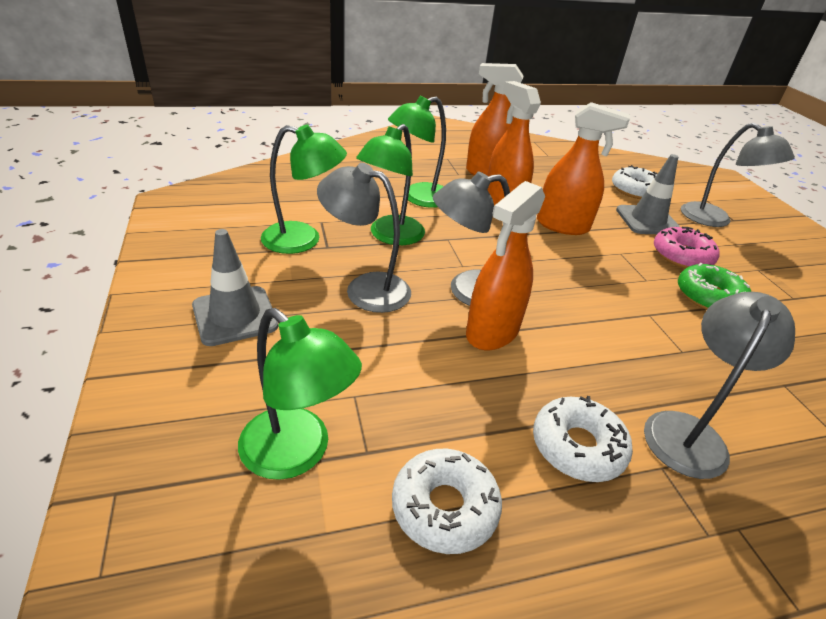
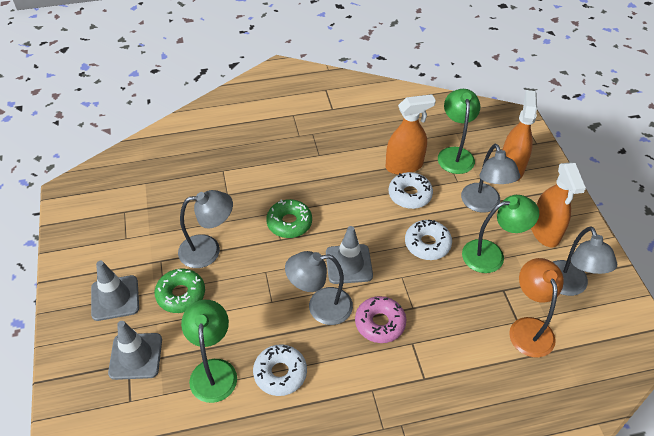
green donut: [678,263,751,310] = 1 -> [154,269,205,313] [266,199,312,238] = 2
green lamp: [238,308,362,480] [261,124,347,254] [356,124,425,245] [388,96,446,208] = 4 -> [181,300,237,403] [438,89,480,174] [462,195,539,273] = 3
grey traffic cone: [192,229,279,346] [616,154,680,234] = 2 -> [91,261,139,321] [108,321,162,380] [326,226,373,284] = 3
orange lamp: none = 0 -> [509,258,564,357] = 1
orange spray bottle: [466,63,524,176] [466,181,545,350] [487,81,541,205] [537,102,630,235] = 4 -> [385,94,436,175] [502,90,537,181] [531,163,586,247] = 3

